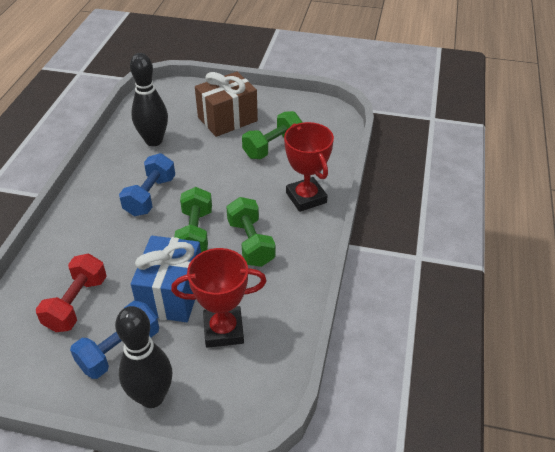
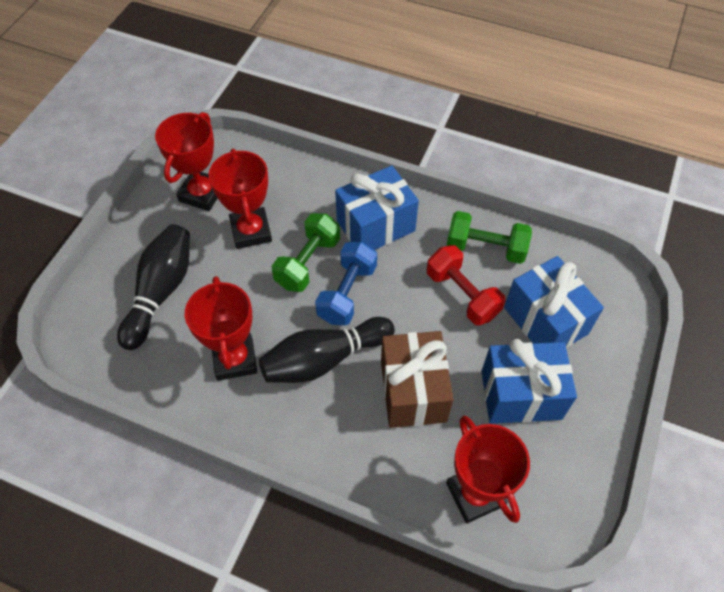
blue dumbbell: [70,301,159,379] [119,153,175,216] = 2 -> [315,242,377,325] = 1
blue gift: [131,236,201,322] = 1 -> [335,165,419,250] [481,339,577,424] [504,256,604,348] = 3
green dumbbell: [174,187,212,252] [226,197,275,267] [242,111,303,159] = 3 -> [272,213,340,292] [447,211,532,264] = 2
red trophy: [171,248,267,348] [284,122,334,212] = 2 -> [155,112,218,211] [185,276,257,381] [209,149,272,249] [446,415,530,523] = 4

